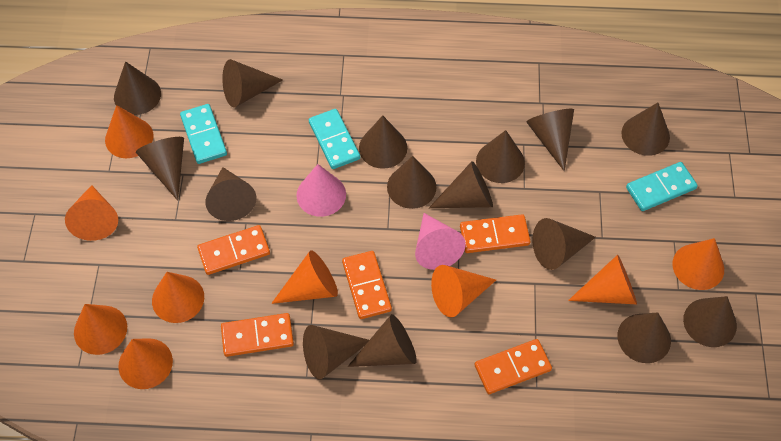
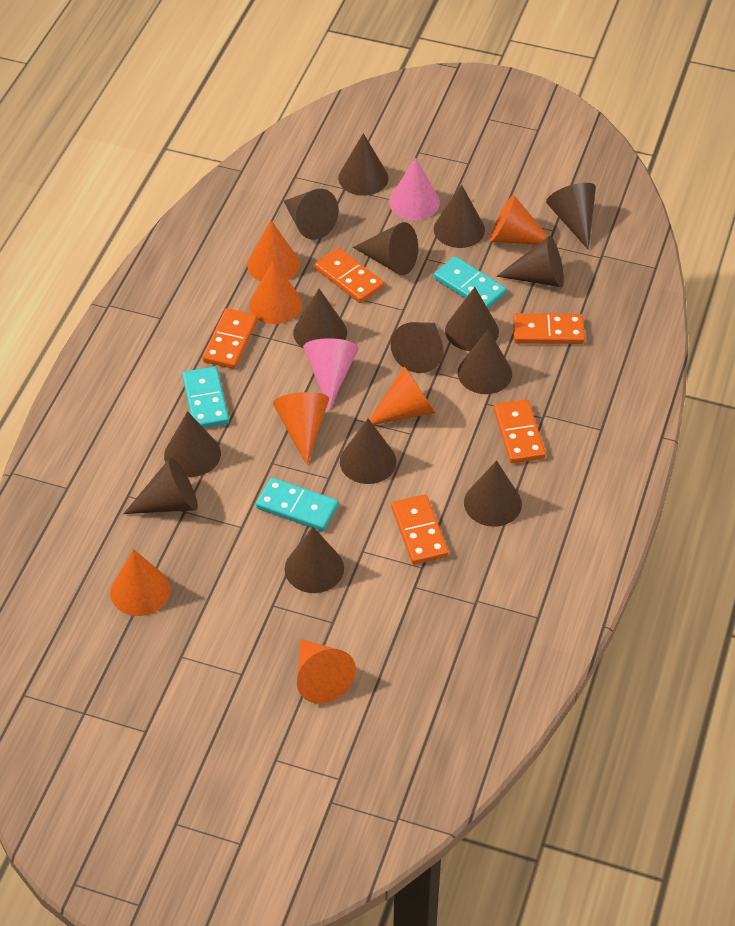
orange cone: [65,185,118,241] [74,304,127,355] [105,105,154,158] [118,338,173,389] [152,272,204,323] [271,250,338,304] [431,265,496,317] [568,255,637,304] [672,238,724,290] = 9 -> [110,549,170,616] [247,220,300,282] [249,260,302,324] [273,392,329,465] [297,639,356,704] [369,366,435,425] [490,195,548,245] = 7

